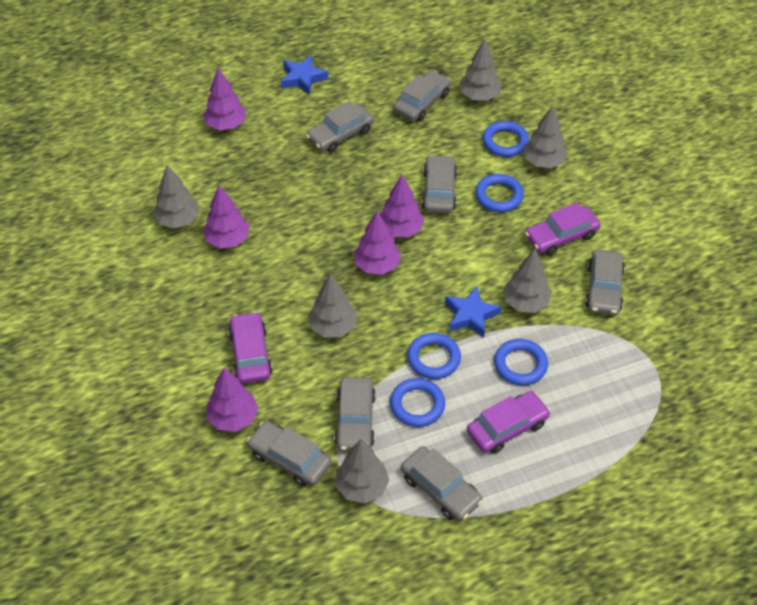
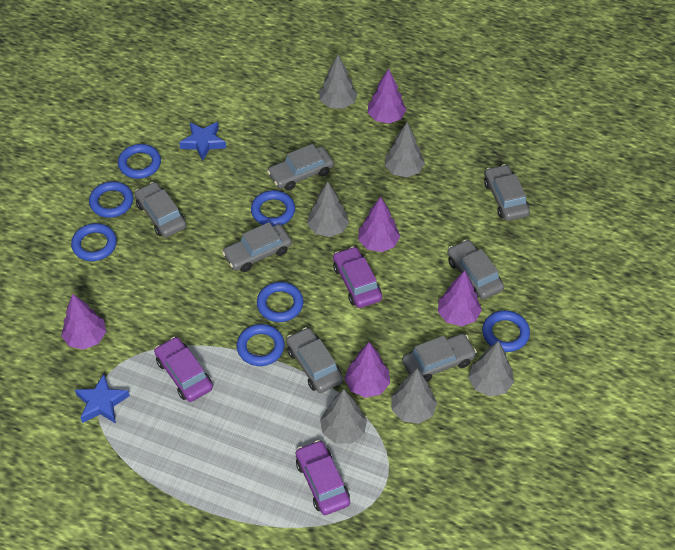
blue ring: [390,378,445,427] [407,333,461,379] [475,174,524,212] [482,121,529,157] [494,339,548,386] = 5 -> [71,223,117,261] [89,181,133,218] [118,144,161,179] [237,324,285,366] [251,190,295,226] [257,282,304,322] [482,310,530,352] = 7

